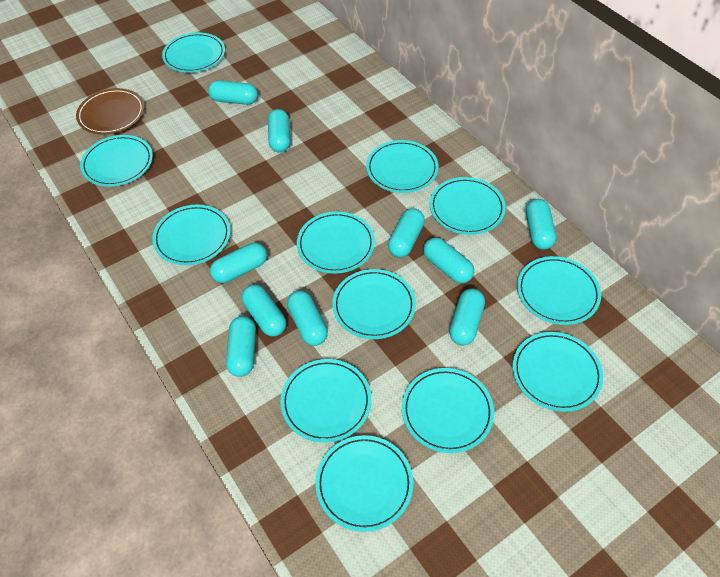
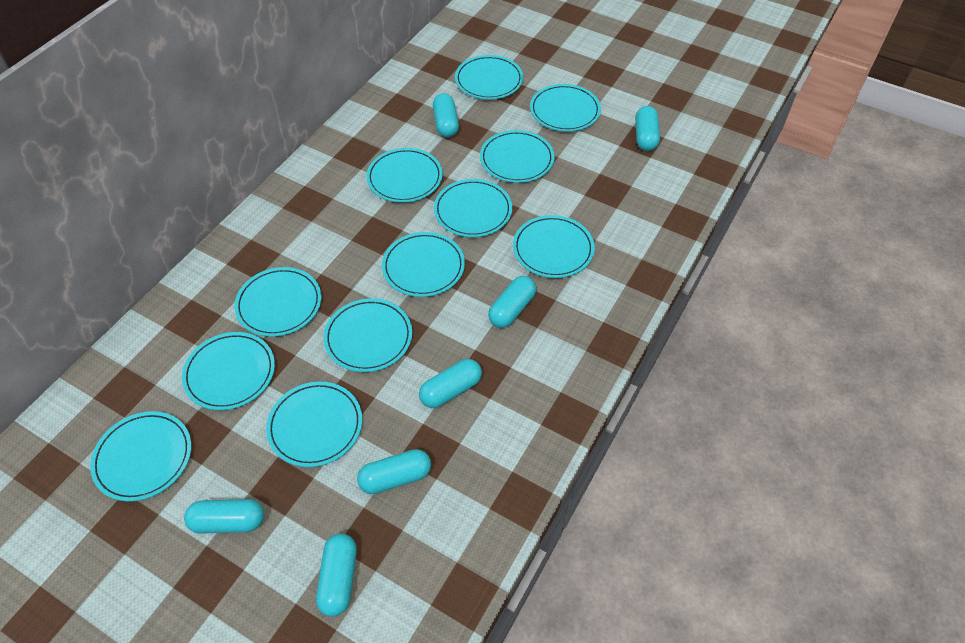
brown plate: [76,88,144,134] = 1 -> none = 0
turquoise capsule: [208,80,258,105] [210,243,267,283] [226,316,256,377] [242,285,286,336] [268,109,290,153] [287,291,328,346] [388,208,425,257] [423,237,474,283] [449,288,485,345] [526,199,556,250] = 10 -> [184,499,264,534] [316,533,357,617] [357,449,431,494] [419,359,482,408] [433,93,459,137] [488,276,536,328] [635,106,660,151] = 7

